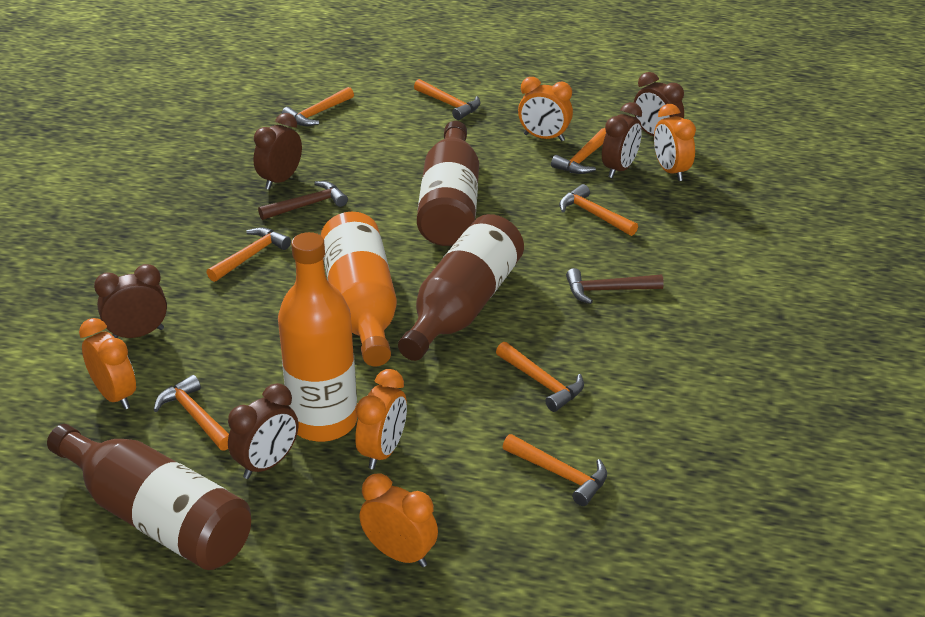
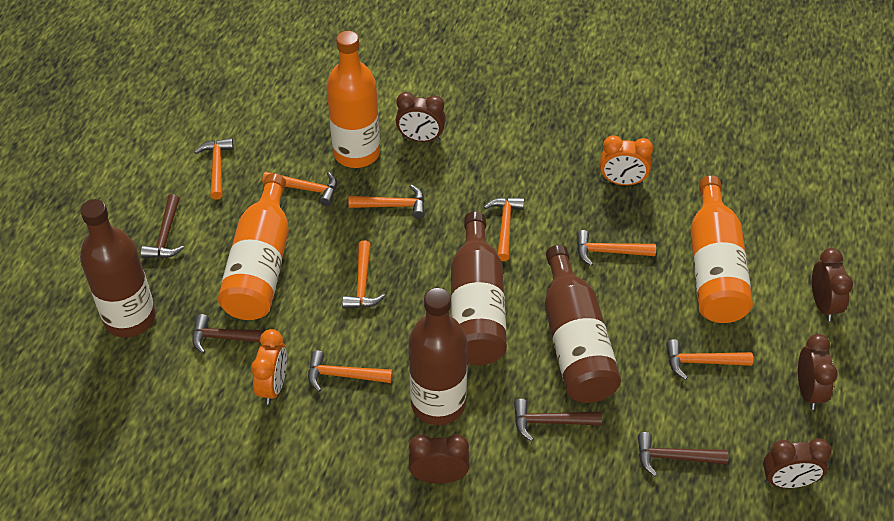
brown bottle: [47,424,251,570] [398,214,524,361] [417,121,479,246] = 3 -> [80,199,156,337] [408,288,467,425] [451,211,507,365] [545,245,621,403] = 4
brown hammer: [258,181,348,220] [566,268,664,304] = 2 -> [141,194,184,258] [192,314,266,354] [514,399,602,442] [638,432,728,477] = 4
orange bottle: [278,232,357,442] [321,212,397,367] = 2 -> [218,173,289,320] [326,31,380,168] [690,175,753,323] = 3
orange clock: [79,318,136,409] [355,369,407,469] [359,473,438,567] [518,77,573,141] [654,104,696,181] = 5 -> [251,329,287,405] [600,135,653,185] = 2

